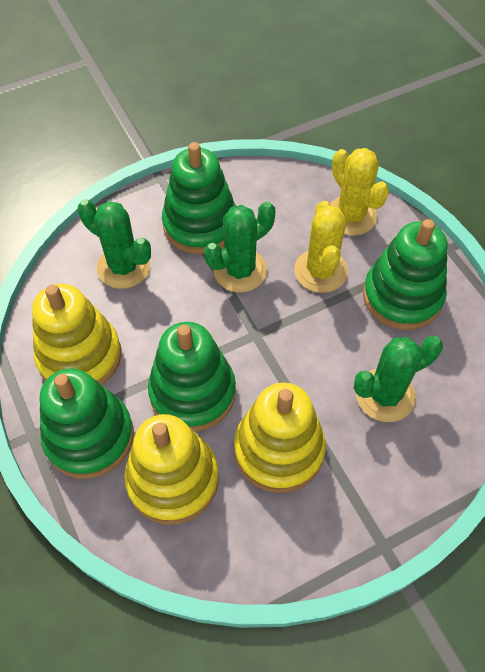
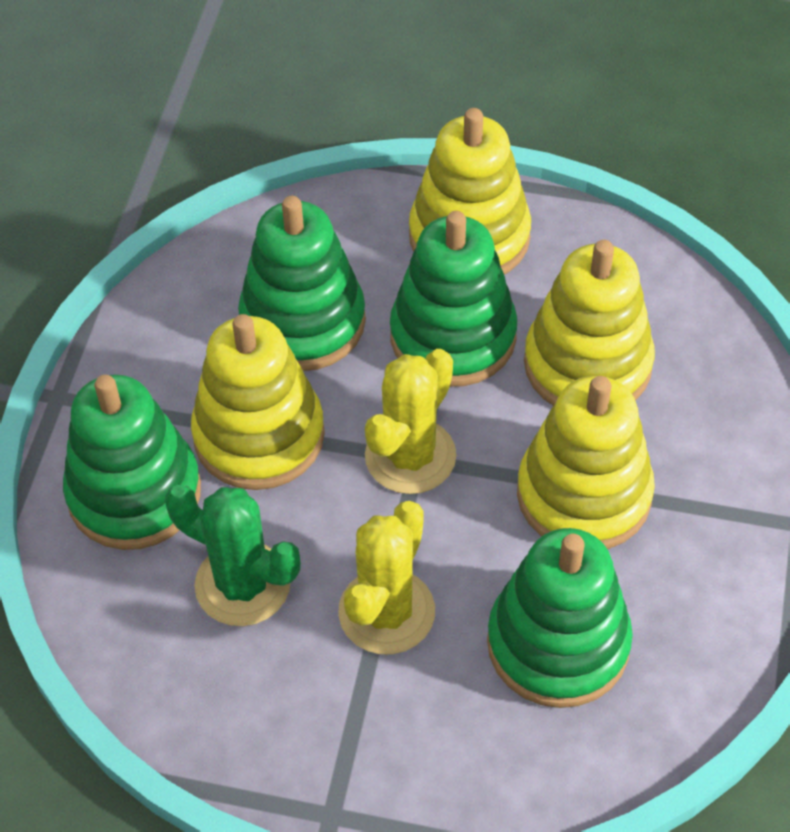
green cactus: [78,199,151,289] [204,201,275,292] [354,336,443,422] = 3 -> [165,485,301,626] = 1
yellow stacking toy: [32,284,121,385] [124,414,219,525] [234,382,326,493] = 3 -> [191,314,325,490] [409,108,531,275] [517,376,655,549] [524,240,655,405] = 4

